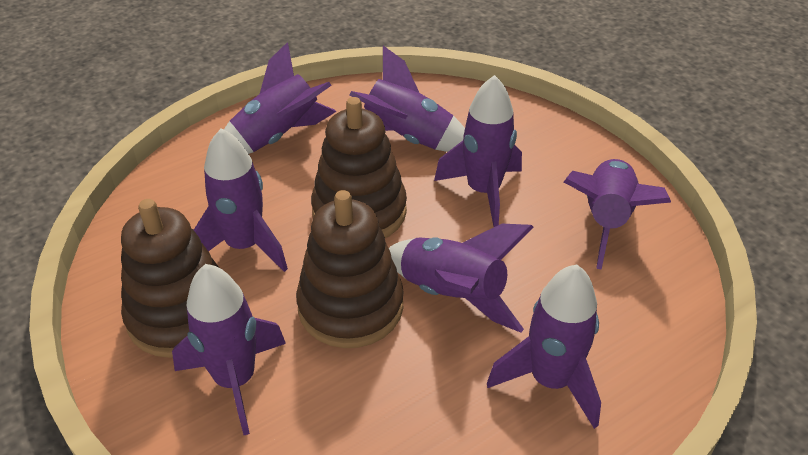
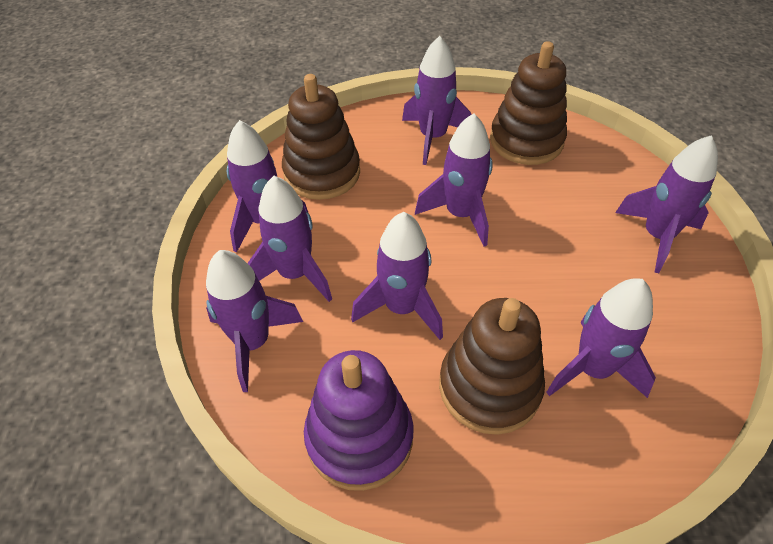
purple stacking toy: none = 0 -> [304,350,414,491] = 1

